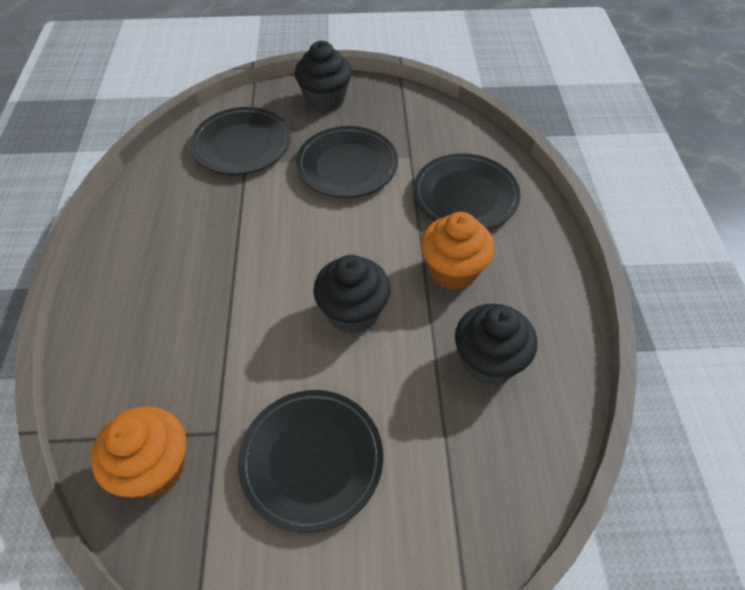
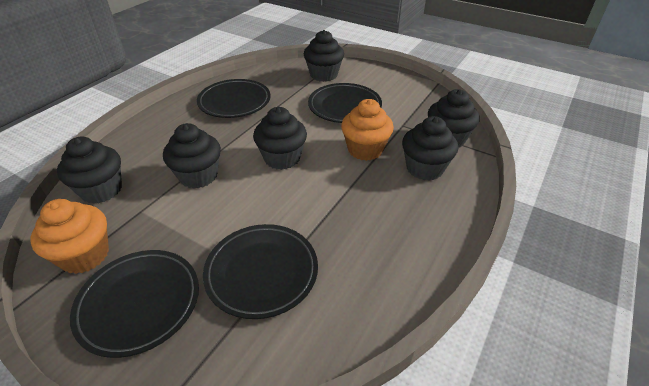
black cupcake: [295,41,352,112] [313,255,391,334] [455,304,537,385] = 3 -> [57,137,122,204] [163,123,221,189] [253,107,307,170] [304,30,344,82] [402,116,458,181] [428,89,480,148] = 6

